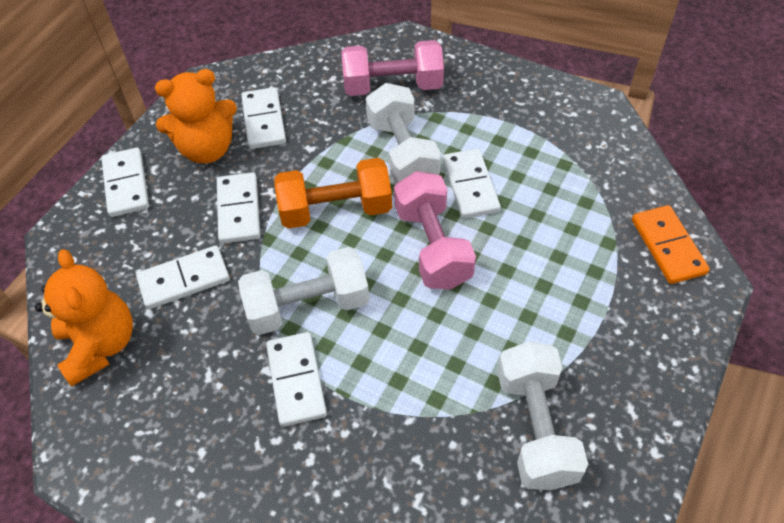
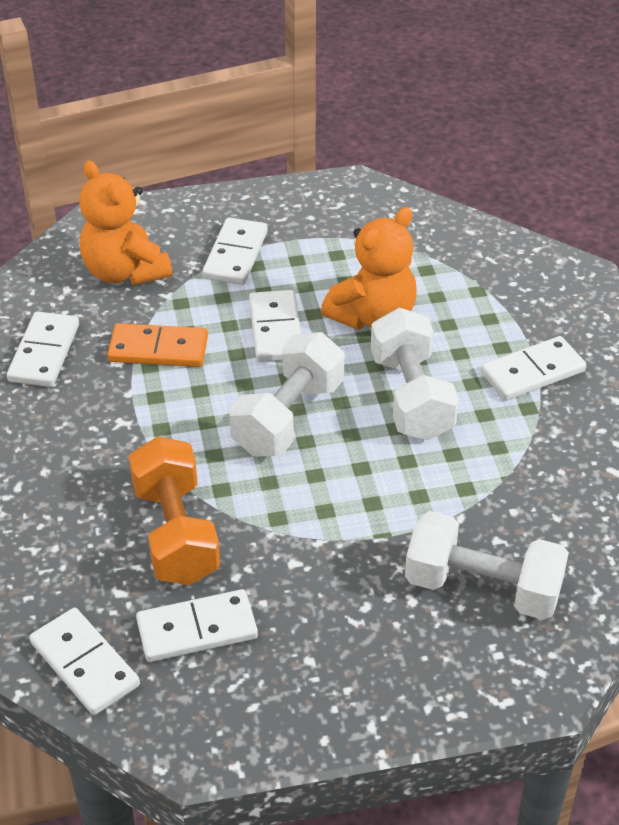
pink dumbbell: [342,40,444,96] [394,171,476,290] = 2 -> none = 0

